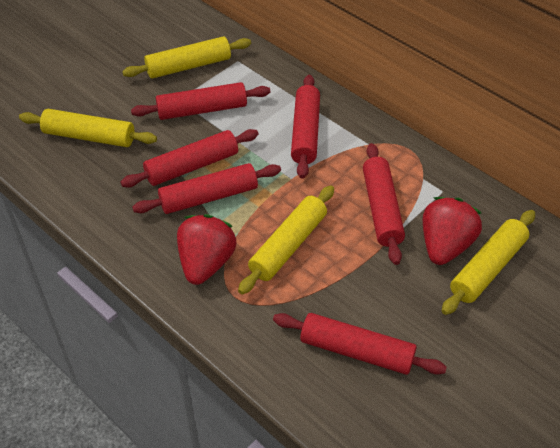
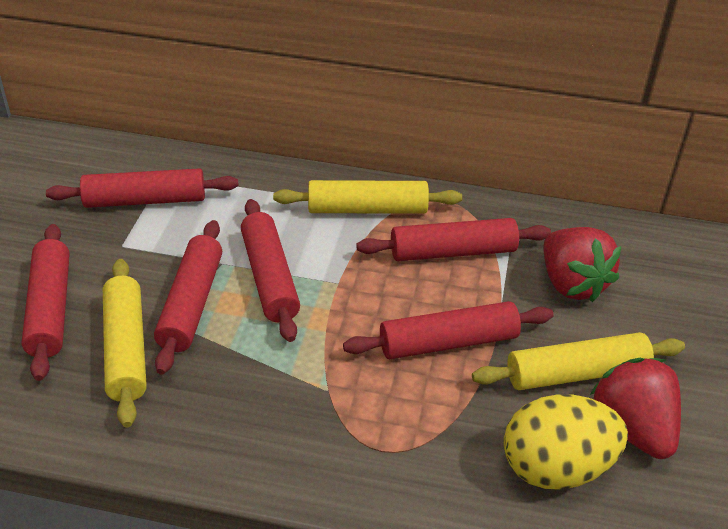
yellow egg: none = 0 -> [504,394,628,490] = 1
yellow rolling pin: [19,109,157,147] [122,36,251,79] [238,186,334,294] [442,210,535,315] = 4 -> [103,259,147,427] [273,180,462,214] [472,332,685,390] = 3

